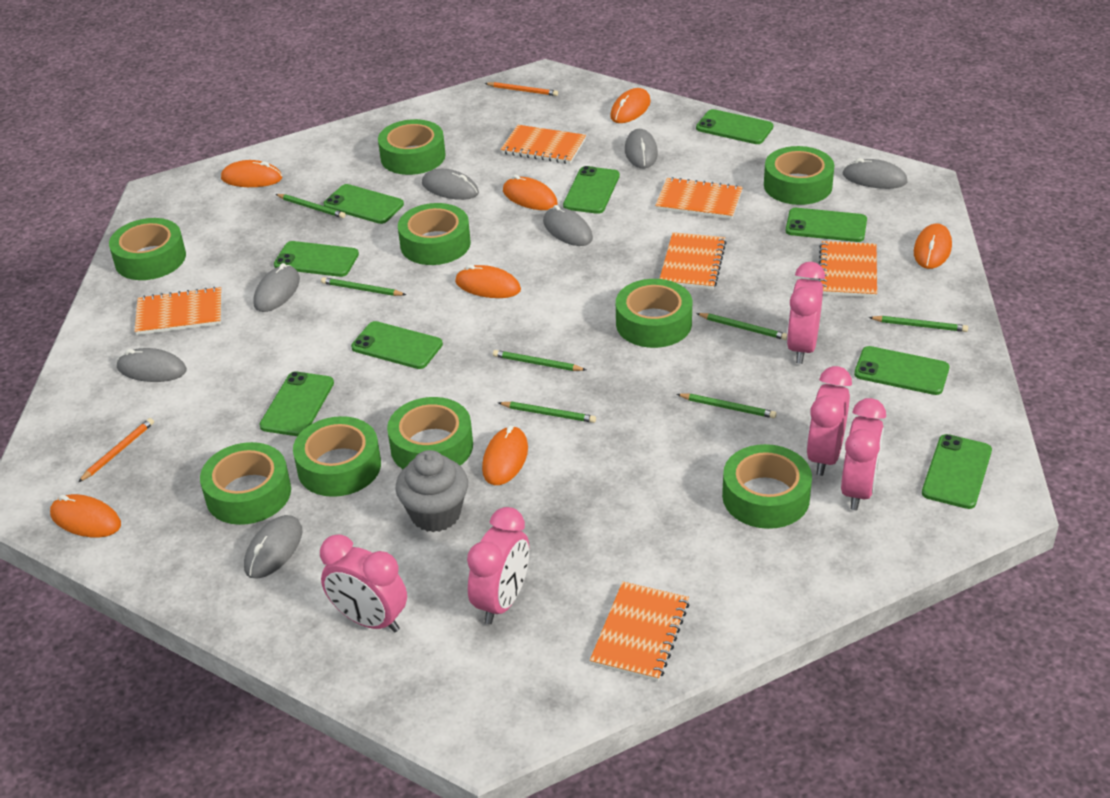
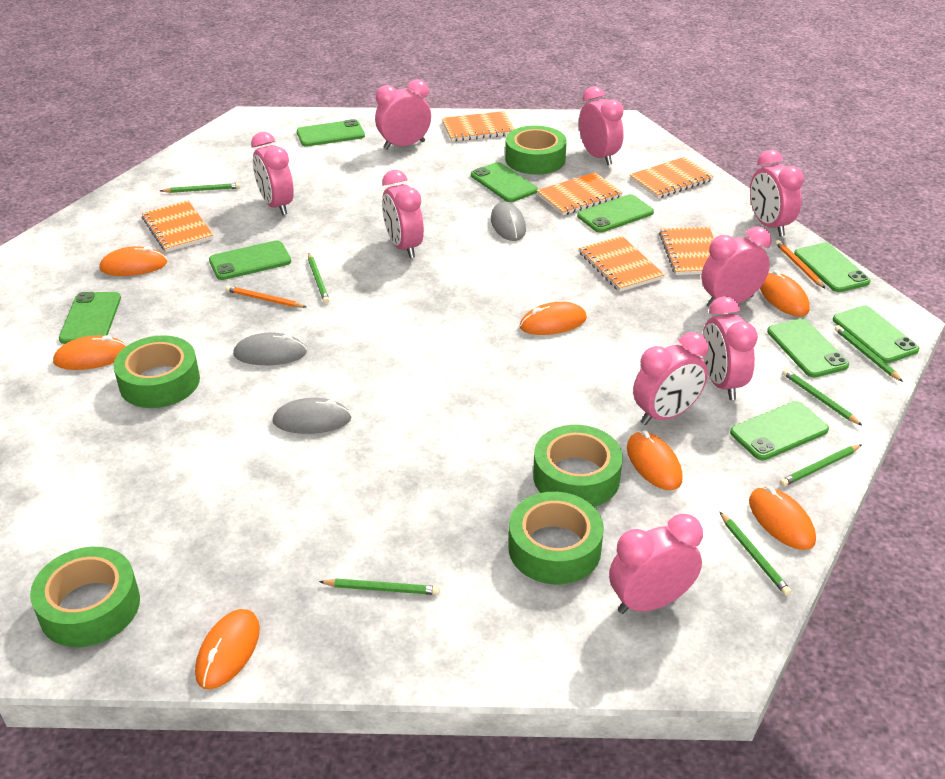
green tape: [109,218,186,280] [200,442,291,525] [293,416,381,497] [378,119,446,175] [387,397,473,469] [398,203,471,265] [616,279,692,348] [722,444,812,529] [764,146,834,205] = 9 -> [30,547,140,647] [113,335,200,408] [505,125,567,175] [508,492,604,584] [533,425,623,507] = 5
grey cupcake: [395,450,468,532] = 1 -> none = 0
grey mouse: [117,348,187,382] [244,515,302,579] [253,263,300,312] [422,169,479,200] [543,205,593,246] [625,129,658,168] [843,158,907,189] = 7 -> [233,333,307,365] [273,398,352,434] [491,202,526,241] = 3
pink clock: [320,534,407,632] [467,507,529,624] [787,262,825,364] [806,366,852,476] [841,398,886,510] = 5 -> [251,132,294,215] [375,79,431,150] [382,170,424,258] [579,86,624,165] [609,514,703,614] [633,332,708,425] [702,227,771,308] [703,296,758,400] [750,150,804,236] = 9

